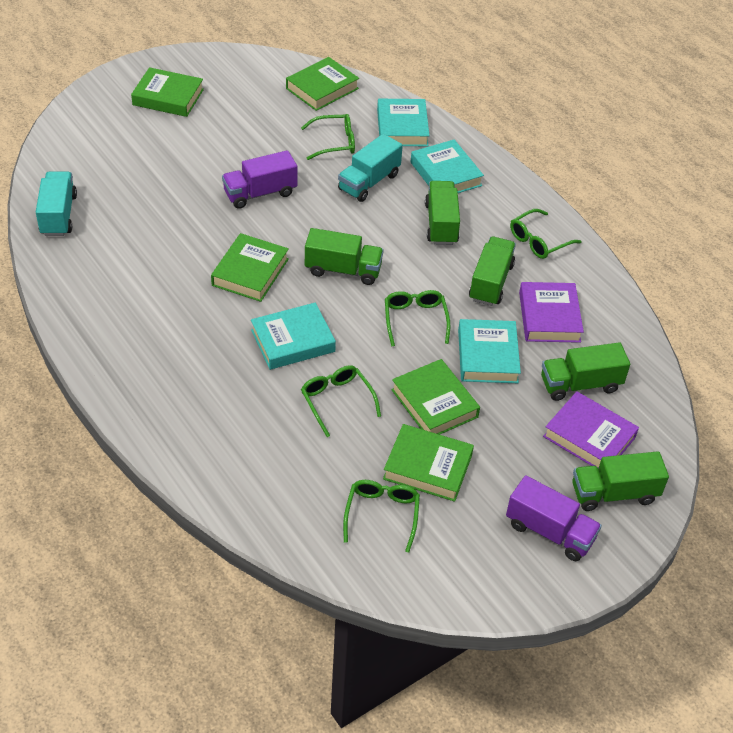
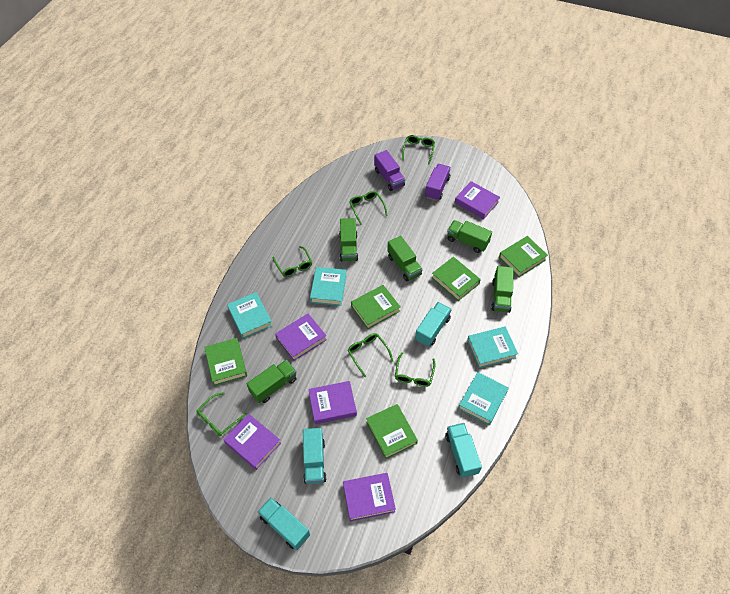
green glasses: [301,114,355,160] [301,365,381,437] [343,480,420,552] [385,290,450,347] [510,209,582,259] = 5 -> [196,392,247,436] [273,246,312,277] [347,333,393,377] [349,191,387,225] [395,352,436,387] [402,135,435,164] = 6
purple book: [519,282,584,343] [543,391,639,468] = 2 -> [224,414,281,470] [275,314,327,361] [308,381,357,424] [343,473,396,521] [455,181,500,219] = 5
turquoise truck: [36,171,77,236] [338,134,403,202] = 2 -> [258,497,310,550] [303,428,326,484] [415,302,452,346] [445,423,482,478] = 4

